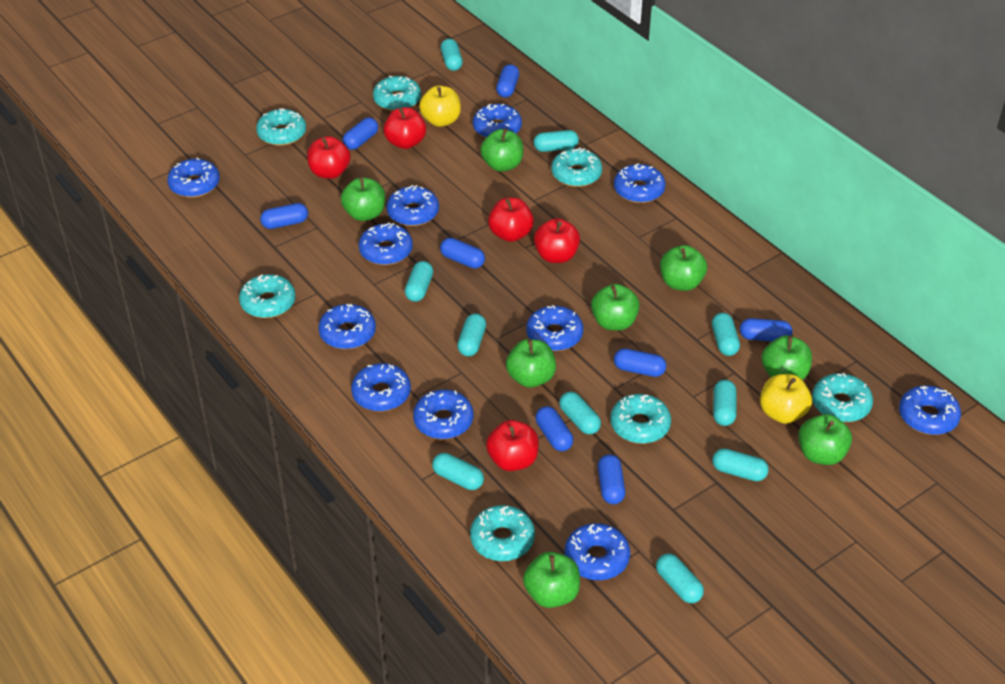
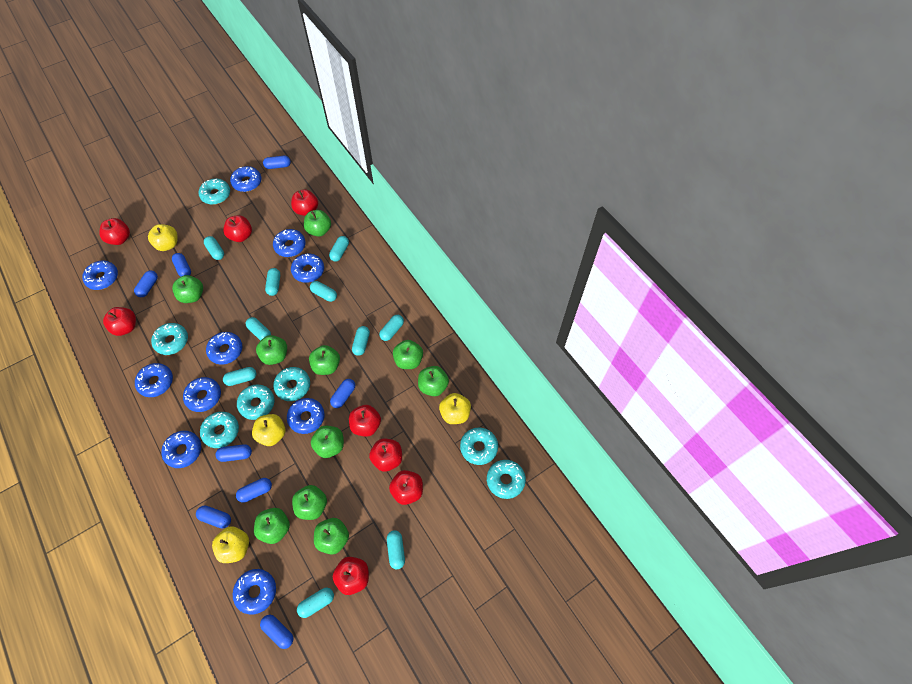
blue donut: [167,157,220,198] [318,304,376,349] [351,363,411,411] [359,223,413,265] [386,185,439,226] [413,390,473,439] [473,104,522,138] [526,305,583,351] [565,523,630,580] [614,163,666,203] [899,385,961,435] = 11 -> [82,261,118,290] [135,363,173,397] [161,431,201,468] [183,377,221,412] [206,332,242,365] [230,166,261,192] [233,569,276,614] [273,229,306,257] [287,398,325,434] [291,253,324,283] = 10
green apple: [341,176,385,221] [480,128,523,172] [506,339,556,388] [523,552,580,608] [591,284,640,330] [660,245,707,291] [761,335,812,380] [798,414,852,465] = 8 -> [172,275,203,303] [254,508,290,544] [256,335,287,365] [292,485,327,520] [304,210,331,236] [309,345,340,375] [311,426,344,458] [314,518,349,555] [393,340,423,369] [418,366,449,396] = 10
red apple: [307,136,351,179] [384,107,426,149] [486,420,539,471] [488,198,534,242] [534,218,580,263] = 5 -> [99,218,130,245] [103,307,136,336] [223,215,252,242] [291,189,318,216] [333,557,369,595] [349,405,381,437] [369,439,402,472] [389,470,423,505] = 8
yellow apple: [419,86,461,127] [760,374,812,424] = 2 -> [148,224,178,251] [212,526,249,563] [252,414,286,446] [439,393,471,424] = 4

